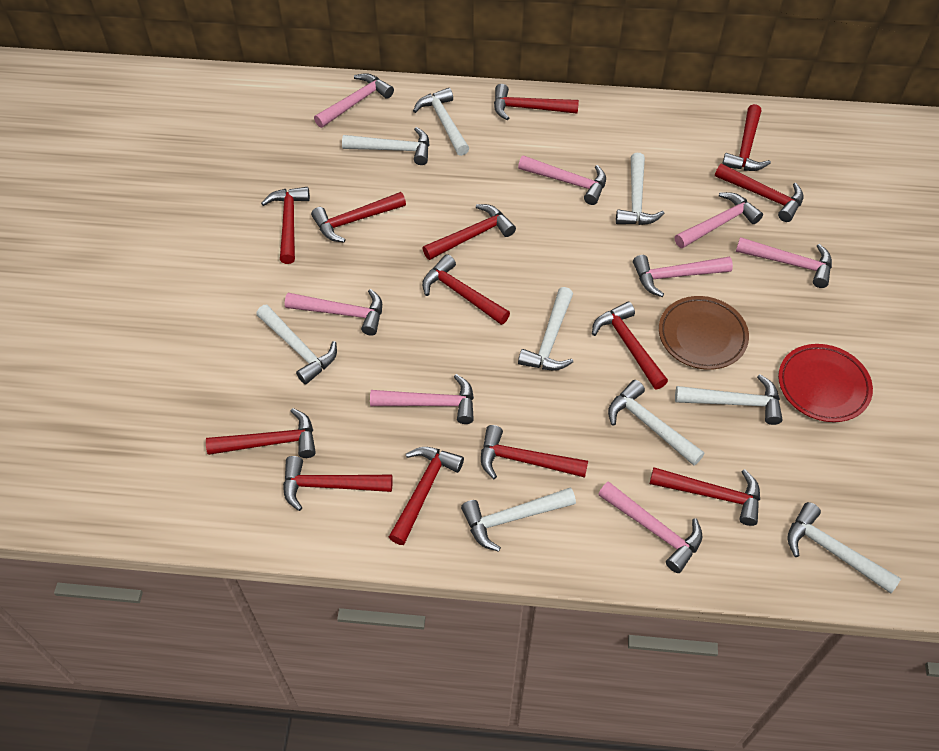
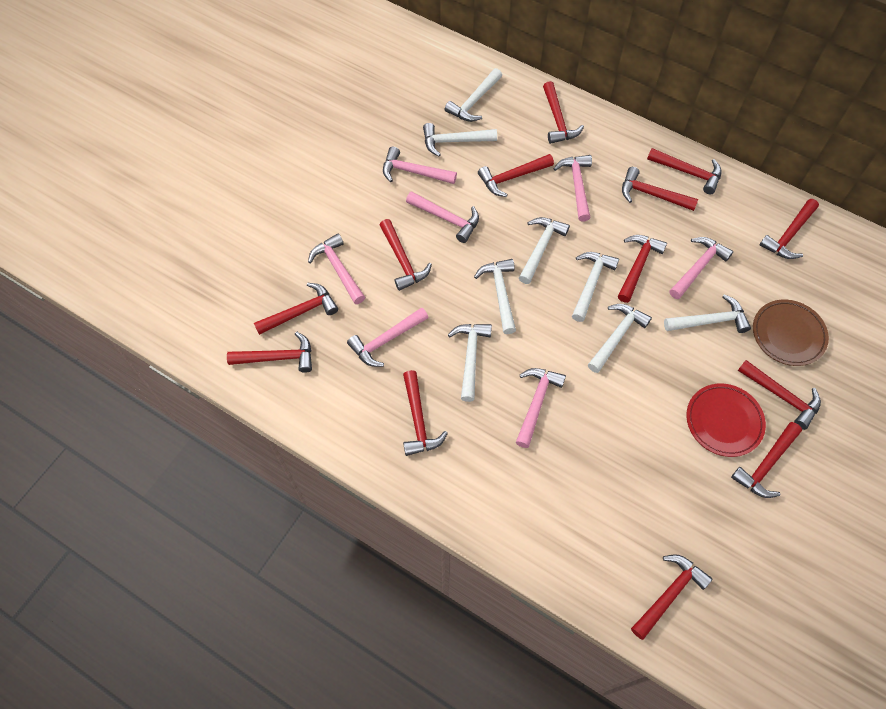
pink hammer: [285,289,382,336] [314,73,394,128] [370,374,474,424] [518,155,606,205] [598,481,702,573] [633,255,733,297] [675,192,763,248] [736,237,832,288] = 8 -> [308,234,365,304] [347,307,429,367] [383,146,457,184] [406,191,479,243] [516,368,566,448] [554,155,592,222] [669,237,733,299] = 7
white hammer: [256,304,337,385] [342,127,430,165] [413,88,469,156] [461,487,576,552] [518,287,573,371] [608,380,705,466] [616,153,665,225] [675,374,783,425] [787,502,901,594] = 9 -> [423,123,497,156] [445,68,502,122] [448,324,492,402] [474,259,516,334] [519,217,570,284] [572,252,619,322] [588,304,652,373] [664,295,751,333] = 8

